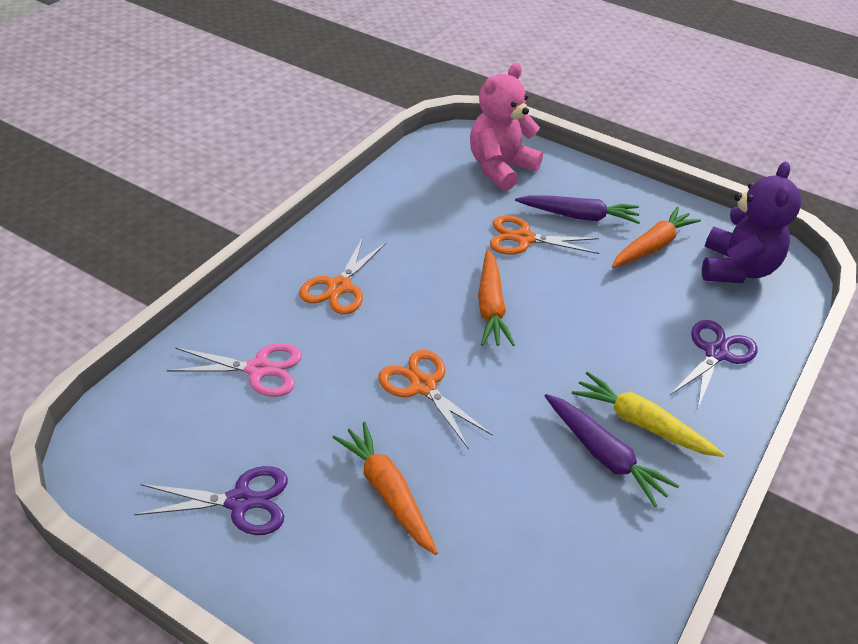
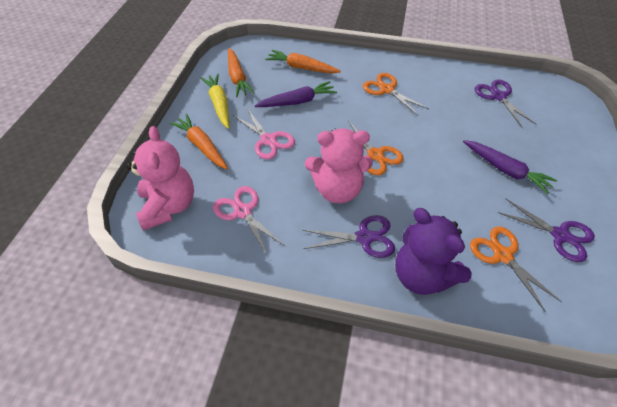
pink scissors: [167,343,302,397] = 1 -> [213,186,286,257] [234,108,295,159] = 2
pink teddy bear: [470,63,543,191] = 1 -> [126,126,194,231] [305,128,373,203] = 2
purple scissors: [134,466,288,535] [670,320,758,408] = 2 -> [302,215,395,258] [475,79,537,128] [498,199,595,262] = 3

